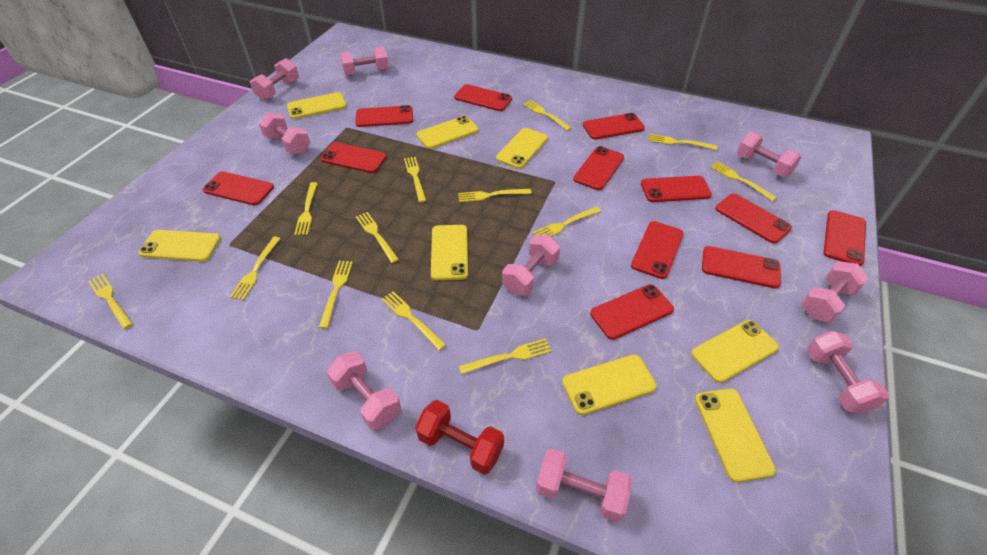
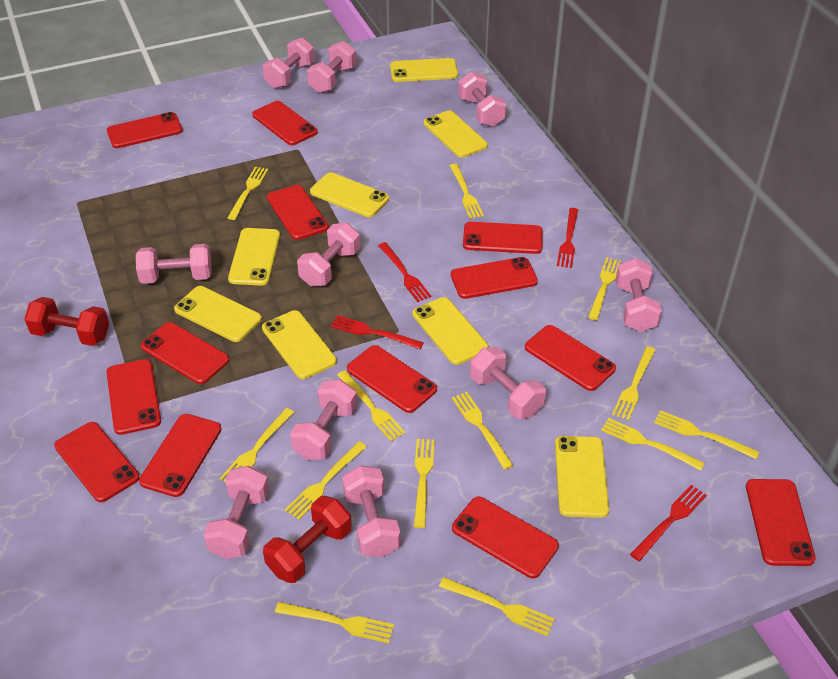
pink dumbbell: [250,58,299,100] [259,113,310,154] [327,351,401,430] [340,47,389,75] [502,235,560,296] [536,448,632,522] [737,132,801,177] [801,261,869,323] [807,331,889,414] = 9 -> [136,244,212,284] [203,466,269,559] [263,37,315,89] [290,379,357,460] [297,222,360,287] [307,41,356,93] [342,465,401,557] [458,72,506,127] [470,347,546,419] [616,258,662,332] = 10
red dumbbell: [415,400,504,475] = 1 -> [24,297,109,346] [263,496,352,583] = 2
red fork: none = 0 -> [331,315,424,349] [378,242,431,302] [557,208,578,268] [630,485,707,561] = 4
red phone: [203,171,274,205] [320,142,387,173] [355,105,413,127] [454,84,512,111] [573,146,624,190] [583,113,645,140] [590,284,674,340] [631,221,684,279] [641,176,712,202] [702,246,781,289] [716,194,792,244] [824,210,866,266] = 12 -> [54,422,140,502] [107,112,183,148] [107,359,161,435] [139,414,222,497] [141,322,229,384] [252,101,318,145] [267,185,329,240] [347,345,437,413] [451,257,538,299] [452,497,559,578] [463,222,543,254] [525,325,616,391] [746,479,816,566] = 13

